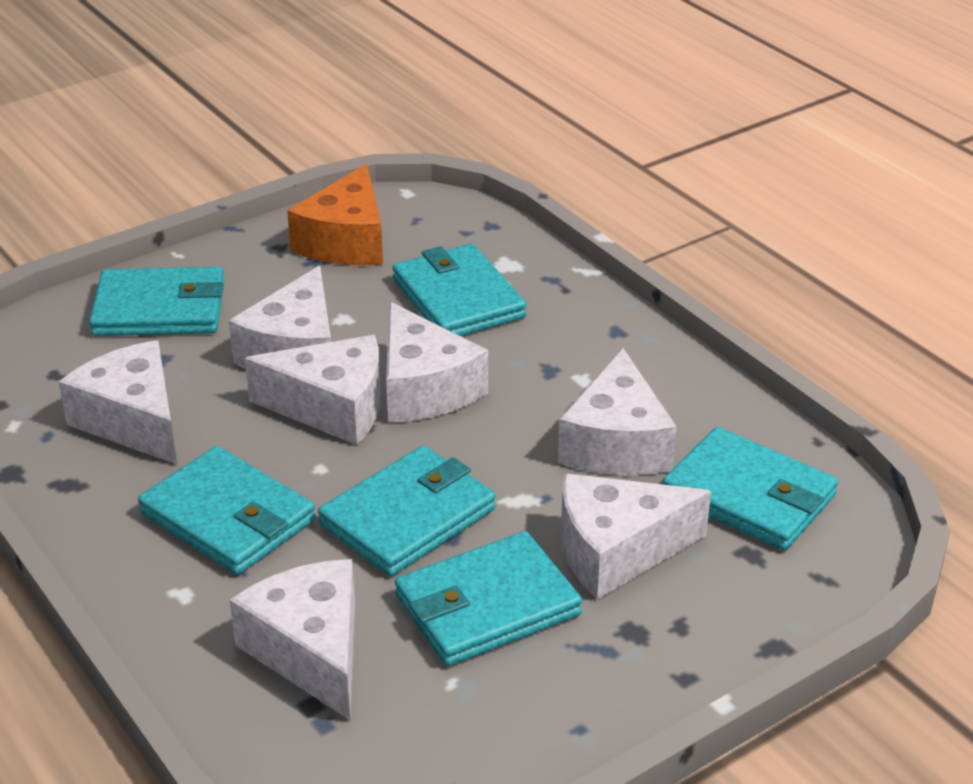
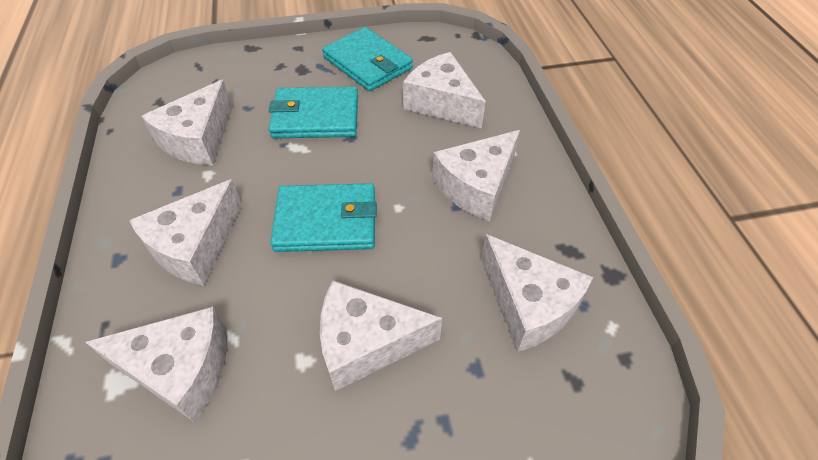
orange cheese: [287,164,383,266] = 1 -> none = 0
turquoise wallet: [89,267,224,336] [138,446,316,575] [318,446,496,576] [393,244,527,336] [395,531,582,666] [662,427,838,551] = 6 -> [269,87,358,138] [270,183,377,252] [322,27,413,91] = 3

